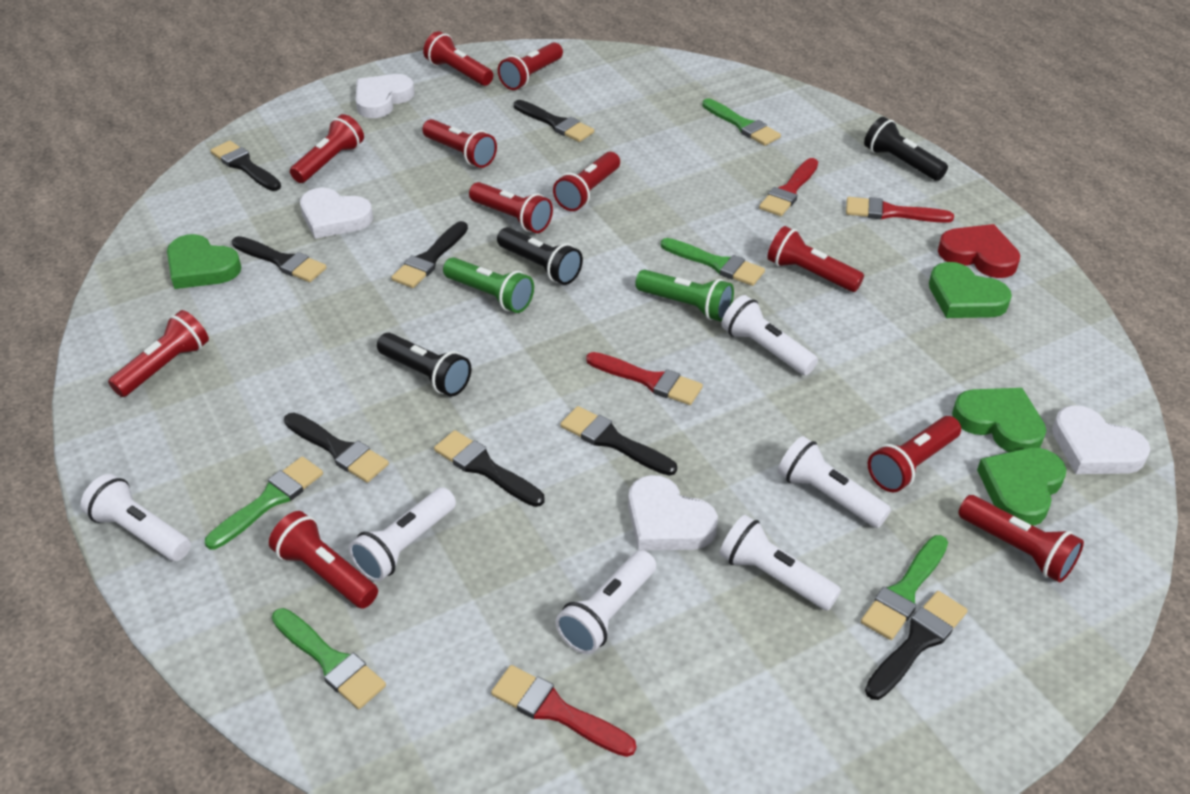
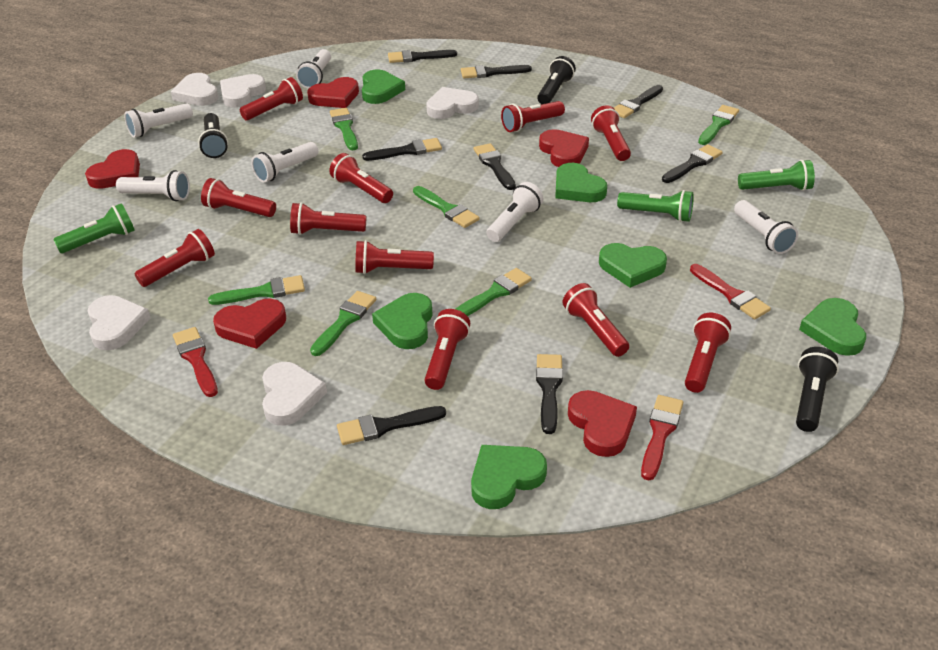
green brush: [205,456,323,550] [272,608,386,709] [661,238,765,286] [702,98,781,146] [861,535,948,640] = 5 -> [208,275,305,305] [310,291,376,356] [330,108,358,150] [413,186,480,228] [456,268,532,316] [698,105,739,145] = 6
green flashlight: [443,257,534,313] [635,270,734,321] = 2 -> [53,203,135,253] [617,190,694,222] [738,160,815,191] = 3
green heart: [167,234,241,289] [929,262,1012,318] [952,388,1046,452] [977,448,1066,526] = 4 -> [362,69,405,104] [372,293,433,349] [471,445,547,509] [555,163,607,202] [599,243,667,288] [799,298,866,356] = 6
red brush: [491,665,636,757] [586,352,703,405] [759,158,818,216] [846,197,954,223] = 4 -> [173,327,218,397] [641,395,683,480] [690,264,771,319] = 3
red heart: [938,224,1020,278] = 1 -> [85,149,140,189] [213,299,286,349] [307,77,359,108] [539,129,589,167] [568,390,637,457] = 5
white heart: [300,188,373,239] [355,74,415,118] [628,475,718,551] [1052,405,1151,474] = 4 -> [88,295,150,350] [171,73,218,106] [220,74,266,108] [262,362,327,426] [426,87,479,119] = 5

